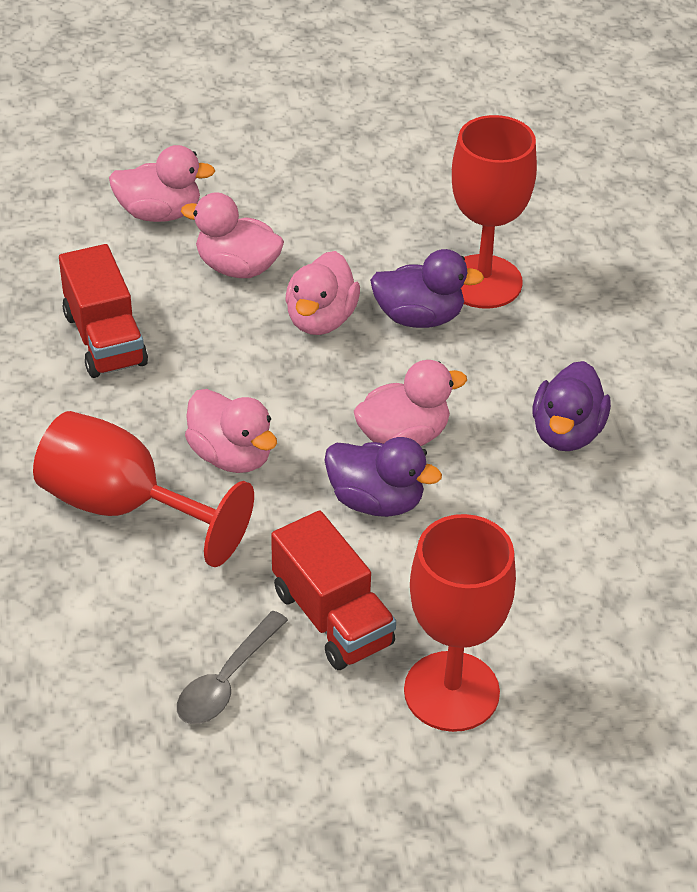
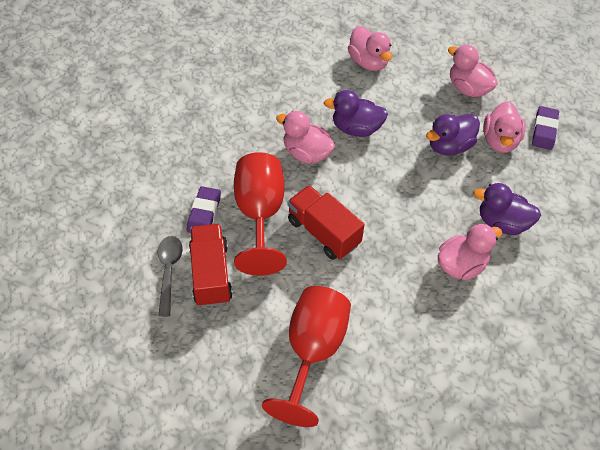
purple eraser: none = 0 -> [187,186,221,233] [532,106,559,150] = 2
red goblet: [33,411,254,567] [404,514,516,732] [452,115,537,309] = 3 -> [234,152,287,276] [262,286,351,427] = 2

